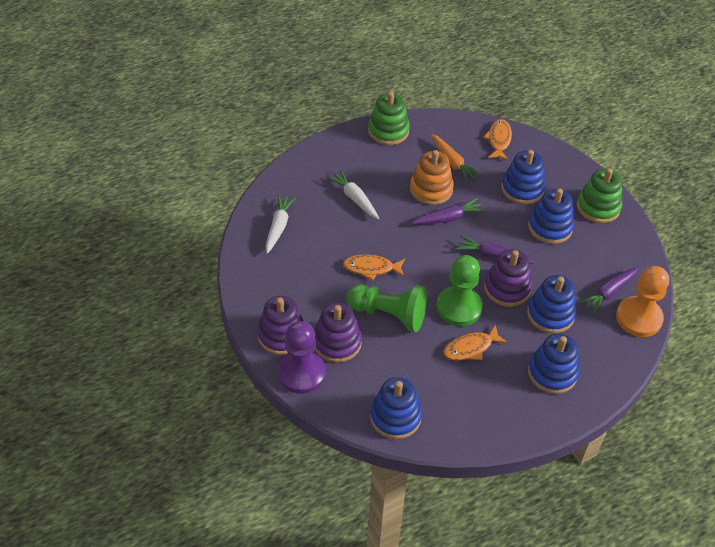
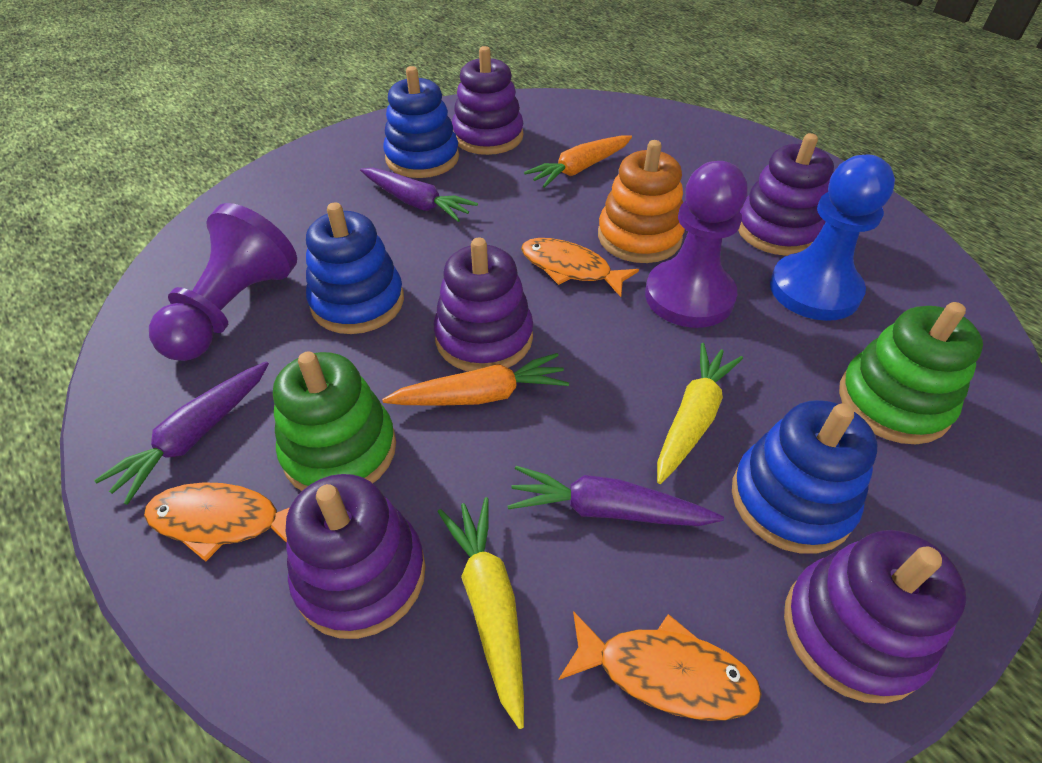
blue pawn: none = 0 -> [770,155,895,321] = 1
blue stacking toy: [370,377,422,439] [502,150,546,205] [527,275,576,333] [528,188,574,244] [528,333,579,394] = 5 -> [306,203,404,334] [383,66,459,178] [732,400,877,554] = 3
green pawn: [346,284,427,332] [437,255,483,326] = 2 -> none = 0
orange carrot: [431,134,481,182] = 1 -> [382,353,569,406] [524,136,632,188] = 2
orange pawn: [616,266,669,337] = 1 -> none = 0
purple pawn: [278,321,326,394] = 1 -> [149,203,297,361] [645,161,748,328] = 2
purple stacking toy: [257,296,304,355] [314,303,362,363] [484,249,532,307] = 3 -> [286,474,426,639] [434,238,533,372] [452,46,523,155] [738,133,834,256] [784,530,966,704] = 5
white carrot: [266,194,296,254] [327,169,379,219] = 2 -> none = 0
yellow carrot: none = 0 -> [438,497,524,729] [657,343,743,484] = 2

